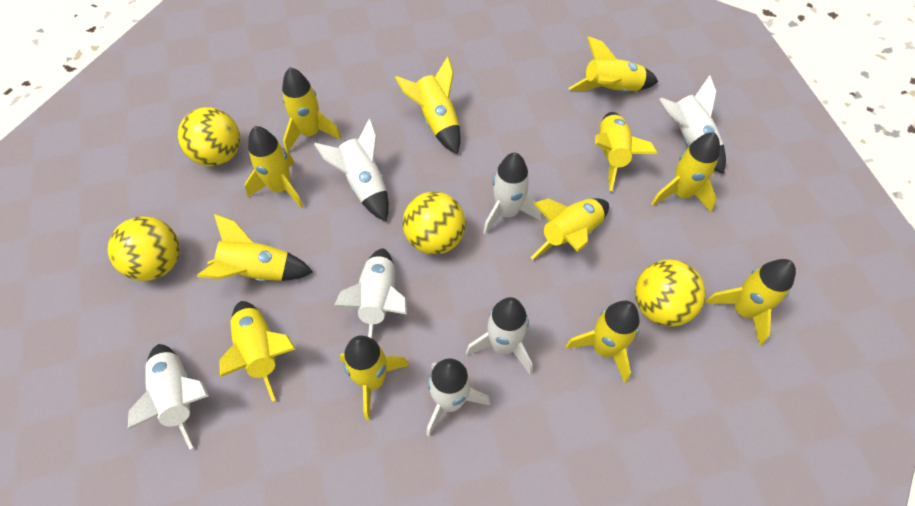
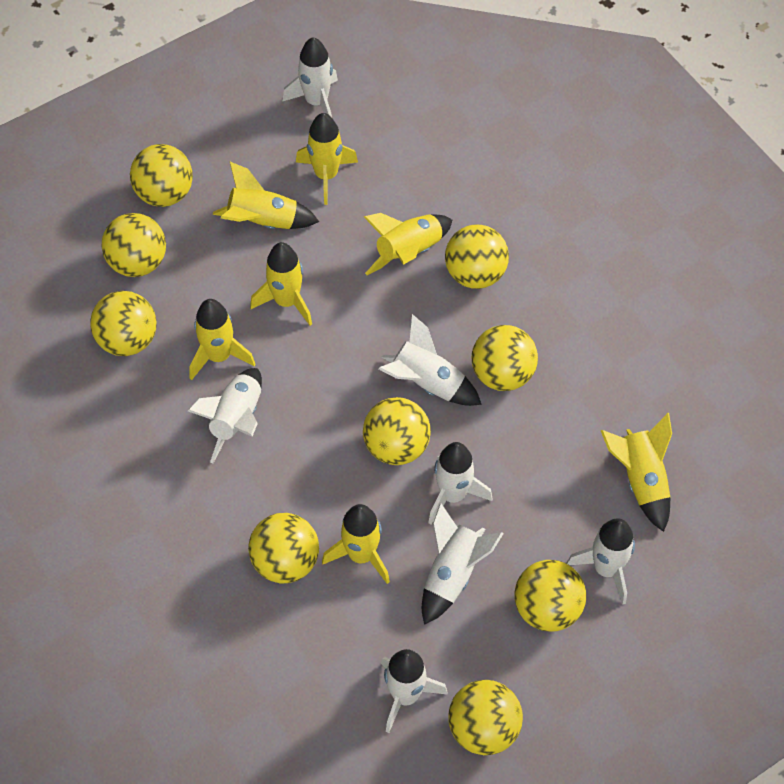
yellow ball: [108,216,180,281] [178,107,240,166] [403,192,466,255] [635,260,705,327] = 4 -> [90,291,157,356] [102,213,166,277] [130,144,193,207] [248,513,319,583] [363,397,431,465] [445,224,509,289] [448,680,523,755] [472,325,538,391] [514,560,586,632] = 9
yellow rocket: [197,214,313,281] [219,301,296,401] [245,126,304,208] [282,67,342,153] [340,335,409,420] [395,56,461,154] [531,198,609,259] [566,301,640,383] [569,36,658,92] [595,112,657,191] [651,132,720,212] [705,259,796,345] = 12 -> [189,299,255,380] [213,161,319,229] [250,242,312,325] [296,113,358,205] [322,504,390,584] [364,213,452,275] [601,413,672,532] = 7

